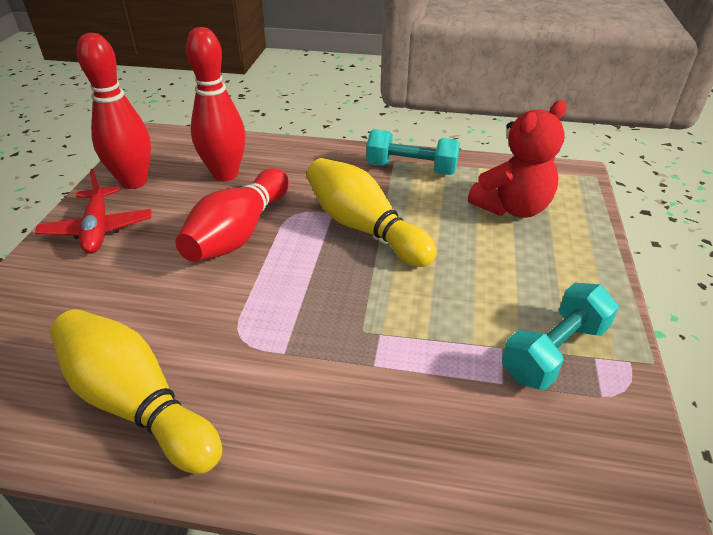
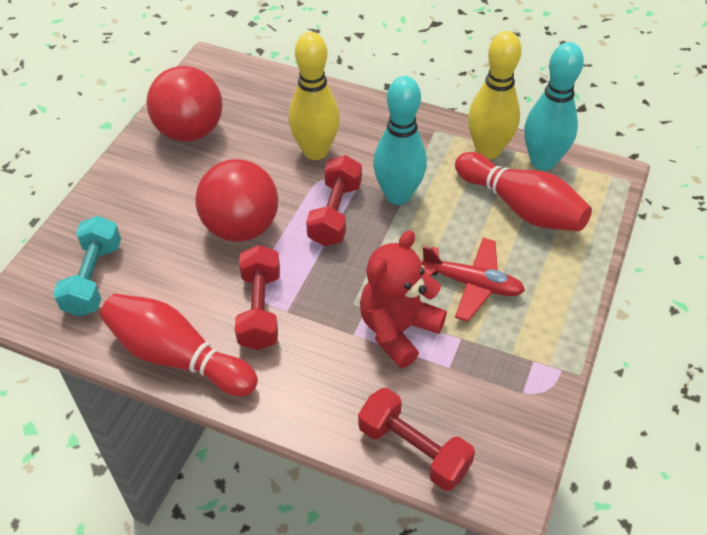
red ball: none = 0 -> [147,66,222,142] [196,159,278,242] = 2
red bowling pin: [77,33,151,189] [175,168,289,262] [186,27,246,181] = 3 -> [100,294,258,396] [455,152,592,231] = 2
red dumbbell: none = 0 -> [235,245,280,350] [306,155,362,246] [358,388,475,491] = 3
turquoise bowling pin: none = 0 -> [373,76,427,205] [524,42,584,171] = 2
turquoise dumbbell: [366,129,460,175] [502,283,619,390] = 2 -> [53,216,121,316] = 1

